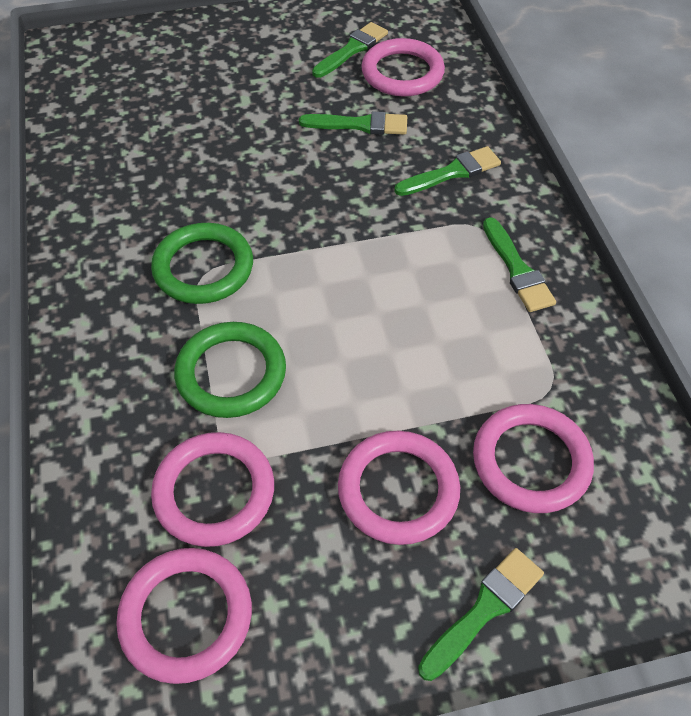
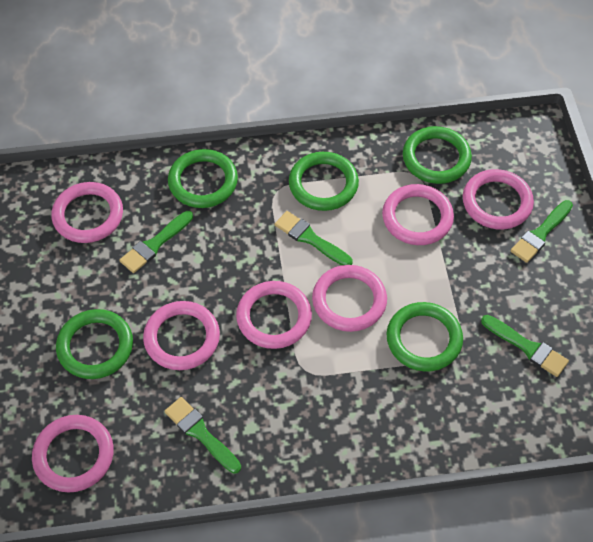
green ring: [151,223,253,304] [174,322,286,418] = 2 -> [56,309,133,379] [168,149,238,208] [289,152,359,211] [387,302,463,372] [403,126,472,184] = 5
pink ring: [116,548,252,684] [151,432,274,547] [338,431,460,545] [361,38,445,97] [473,404,594,513] = 5 -> [32,415,114,493] [51,182,123,243] [143,301,220,370] [236,281,312,349] [312,265,387,332] [382,184,454,245] [463,169,534,230] = 7

